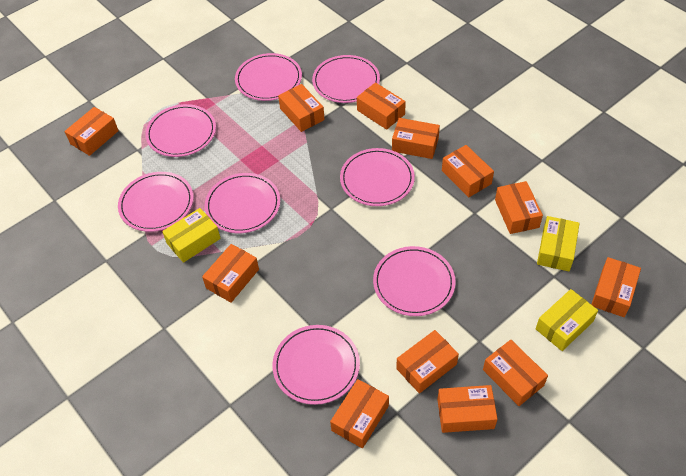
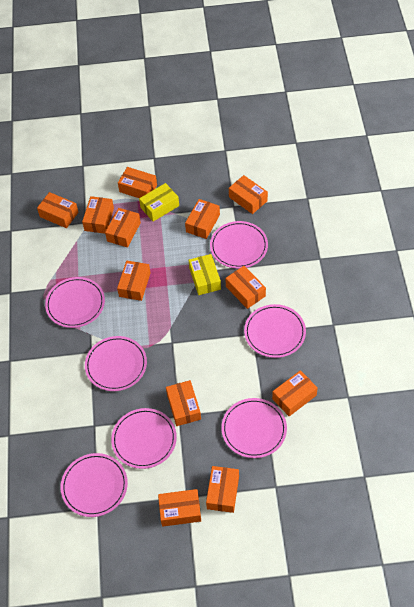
pink plate: [118,172,193,232] [145,104,216,157] [205,173,280,233] [235,53,302,101] [273,325,360,405] [312,55,380,103] [340,148,415,206] [373,246,455,316] = 8 -> [45,277,105,328] [61,453,128,517] [85,336,147,391] [111,408,177,469] [210,221,268,269] [221,398,287,458] [244,304,306,358] = 7
yellow box: [162,208,221,263] [536,289,598,351] [537,216,580,271] = 3 -> [139,183,179,221] [188,254,221,295] = 2

